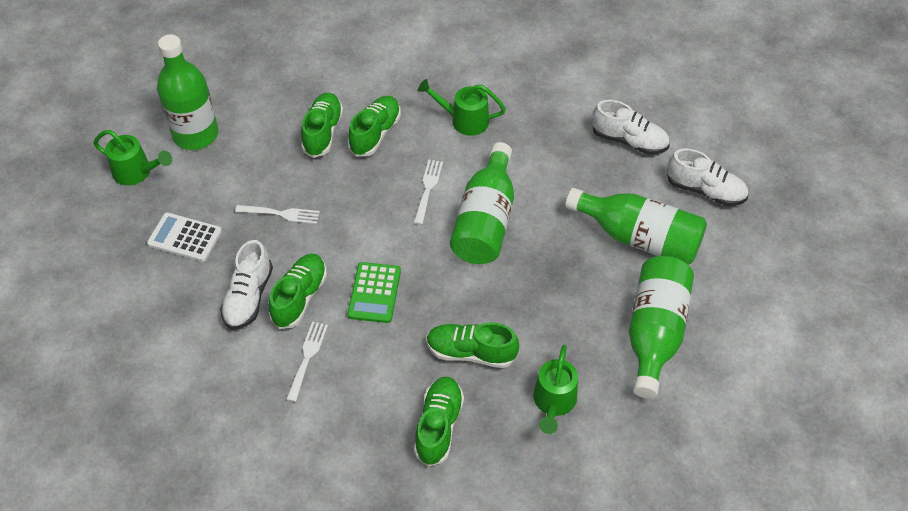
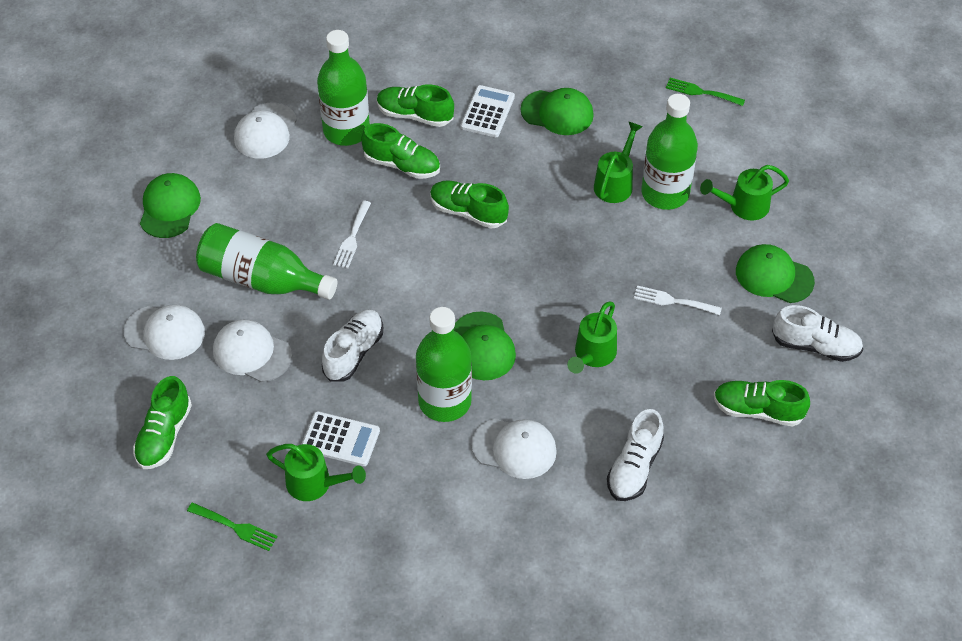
green calculator: [347,262,401,323] = 1 -> none = 0
green cap: none = 0 -> [140,173,201,238] [454,311,516,380] [521,88,594,135] [736,244,815,303] = 4
green fork: none = 0 -> [187,502,278,551] [666,78,745,106] = 2
green watering can: [94,130,172,185] [418,79,506,136] [533,345,578,434] = 3 -> [266,444,366,501] [567,301,617,374] [594,121,643,203] [700,165,789,220] = 4
white calculator: [147,212,222,262] = 1 -> [301,411,380,466] [461,85,515,137] = 2
white cap: none = 0 -> [124,305,205,360] [213,320,292,382] [234,102,297,159] [471,419,557,479] = 4
white fork: [235,205,320,224] [286,322,328,402] [414,160,443,225] = 3 -> [333,201,371,268] [633,286,722,315] = 2

